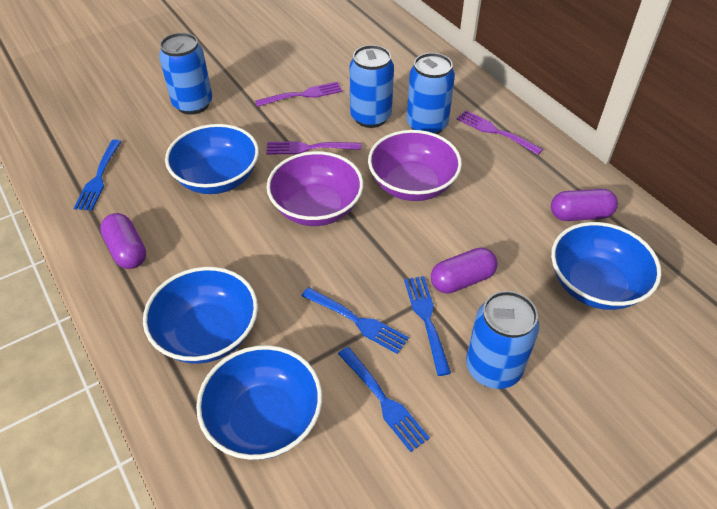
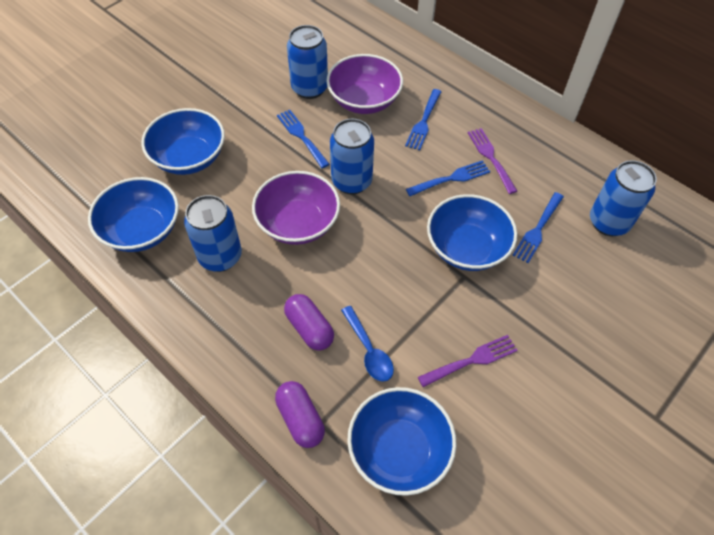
blue spoon: none = 0 -> [341,306,394,382] = 1
purple capsule: [100,213,146,269] [431,248,498,294] [551,189,618,221] = 3 -> [275,381,325,448] [284,294,334,350] = 2
purple fork: [255,82,343,107] [266,141,361,154] [457,110,543,155] = 3 -> [418,335,518,387] [468,128,517,194] = 2

